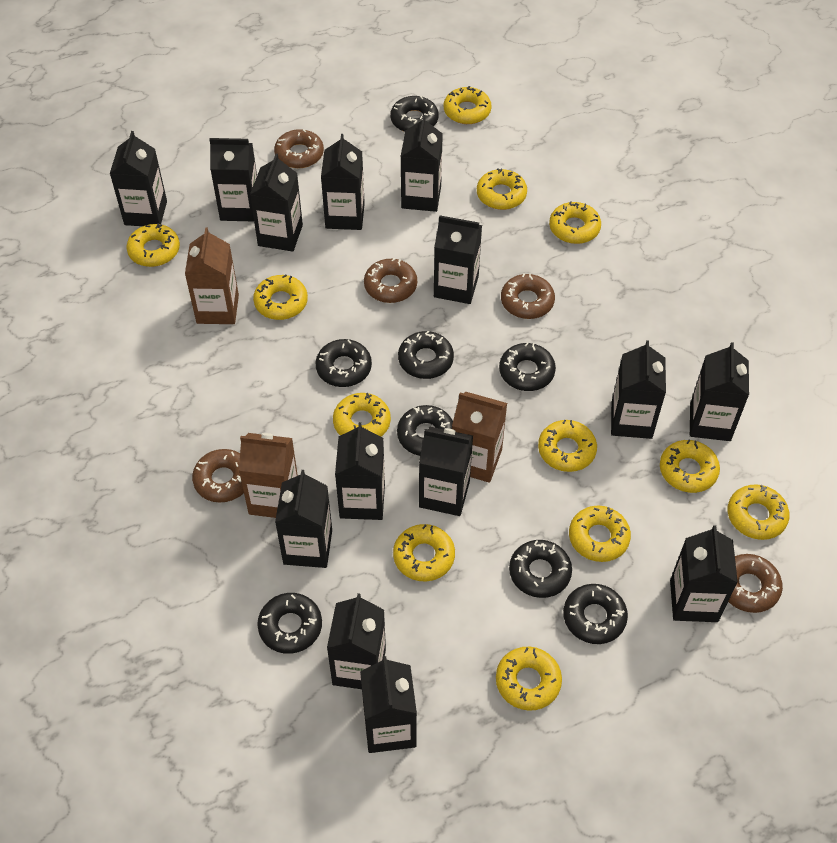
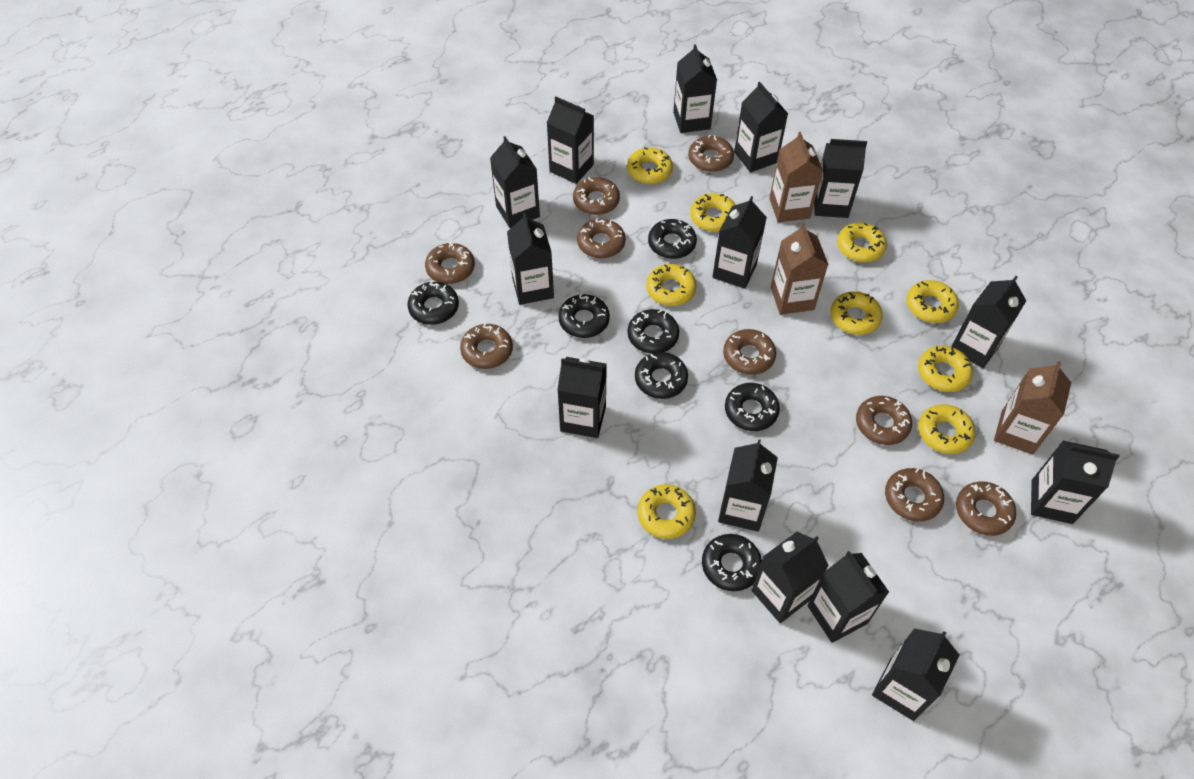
black donut: [257,593,322,654] [315,339,372,387] [390,96,439,132] [397,405,453,456] [398,331,454,379] [499,342,556,391] [509,540,572,598] [563,584,628,644] = 8 -> [407,281,459,325] [558,294,610,338] [627,309,679,354] [635,352,688,399] [648,219,697,259] [702,534,762,591] [725,383,780,431] = 7
brown donut: [192,449,244,503] [274,129,324,168] [364,258,417,303] [501,273,555,319] [728,554,783,613] = 5 -> [425,242,475,284] [460,324,513,369] [573,177,620,215] [577,218,626,259] [688,135,734,172] [723,329,776,375] [856,396,912,445] [885,468,944,522] [956,481,1016,536] = 9
yellow donut: [126,223,180,267] [253,274,308,320] [333,393,391,437] [393,524,455,581] [443,86,492,124] [477,168,527,210] [496,647,562,711] [538,420,597,472] [549,201,601,244] [569,506,631,562] [660,440,720,493] [728,484,790,540] = 12 -> [627,147,673,184] [638,484,696,539] [646,264,697,306] [690,193,736,232] [830,291,883,335] [837,222,887,262] [907,280,959,323] [918,346,973,392] [918,404,975,454] = 9

